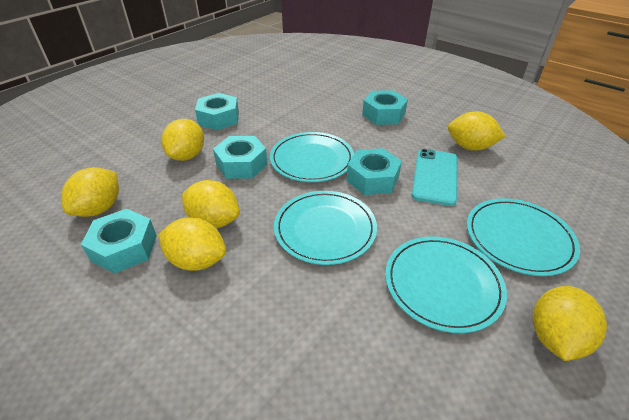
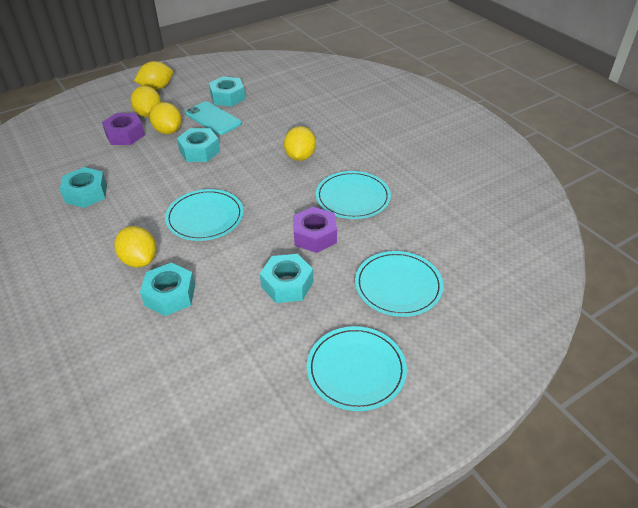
purple nut: none = 0 -> [102,113,145,145] [293,207,337,253] = 2
yellow lemon: [62,167,119,217] [158,217,226,271] [161,119,204,161] [182,180,240,228] [448,111,506,151] [533,286,607,361] = 6 -> [114,226,157,267] [131,86,161,117] [134,61,173,90] [149,102,182,134] [284,126,316,161] = 5

